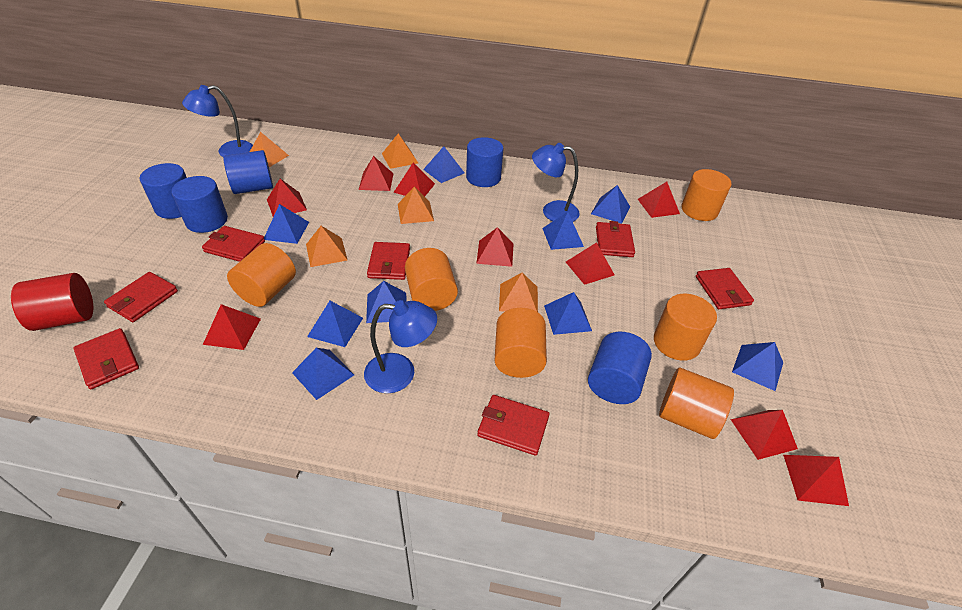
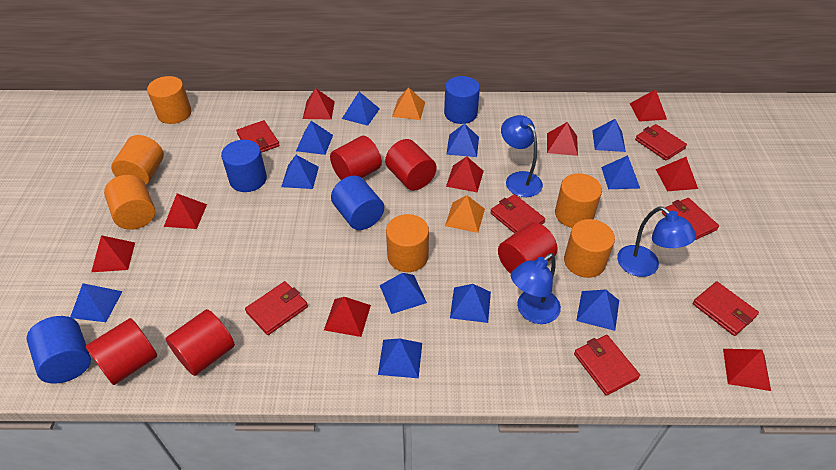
blue cylinder: [140,163,187,219] [171,176,228,233] [223,150,273,194] [466,137,504,187] [588,332,652,404] = 5 -> [27,316,91,384] [221,140,267,192] [331,176,384,230] [444,76,480,124] = 4
blue pyramid: [264,204,309,244] [292,348,354,400] [307,301,363,347] [366,281,407,323] [423,147,465,183] [542,212,584,250] [544,292,592,335] [591,185,630,224] [732,342,783,391] = 9 -> [70,283,123,322] [281,155,319,189] [296,121,333,155] [342,92,380,126] [378,338,422,378] [380,273,427,314] [446,123,479,157] [450,284,491,323] [576,289,619,331] [592,119,626,152] [601,155,640,189] = 11
orange pyramid: [250,132,289,167] [306,226,347,267] [382,134,418,169] [398,187,434,224] [499,273,538,312] = 5 -> [392,87,425,120] [445,195,485,233] = 2
red cylinder: [11,273,93,331] = 1 -> [86,318,157,385] [166,309,235,376] [330,136,382,180] [385,139,437,191] [498,222,557,274] = 5

